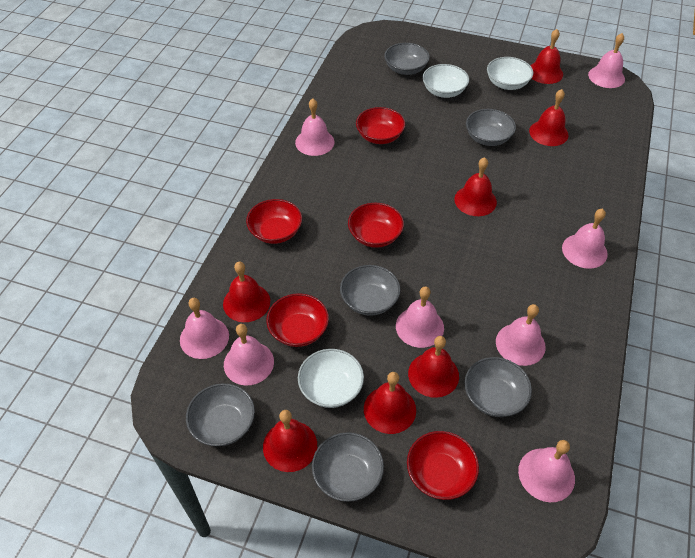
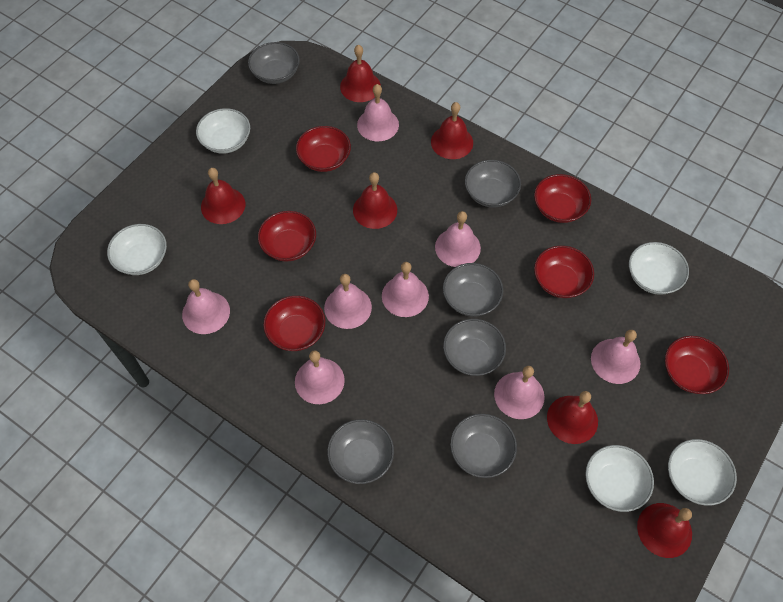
red bell: [223,261,270,322] [263,410,317,472] [364,372,416,434] [408,336,459,398] [454,157,497,216] [529,89,569,146] [530,29,563,84] = 7 -> [201,168,245,224] [340,45,381,102] [353,172,397,229] [431,102,473,159] [547,391,598,444] [637,503,692,558] = 6
red bowl: [246,199,302,244] [266,293,329,347] [348,203,404,248] [356,107,405,144] [407,431,479,500] = 5 -> [258,211,316,262] [263,296,325,351] [296,126,351,172] [534,174,591,223] [534,246,594,298] [665,336,729,394] = 6
white bowl: [298,349,364,408] [422,64,469,98] [487,57,533,90] = 3 -> [107,224,167,275] [196,108,250,154] [585,445,654,512] [629,242,689,295] [668,439,737,506] = 5

